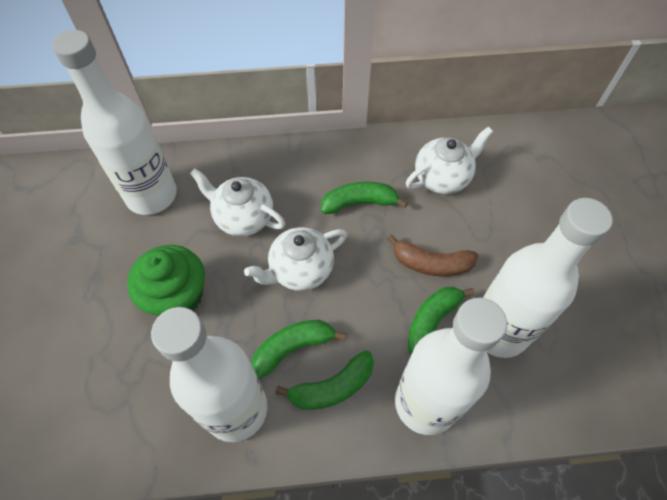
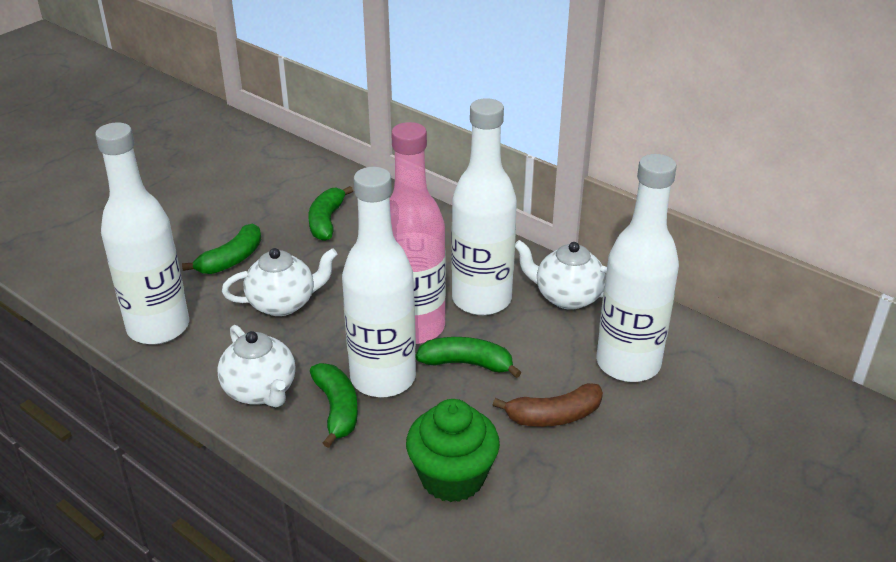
pink bottle: none = 0 -> [390,122,446,344] = 1

